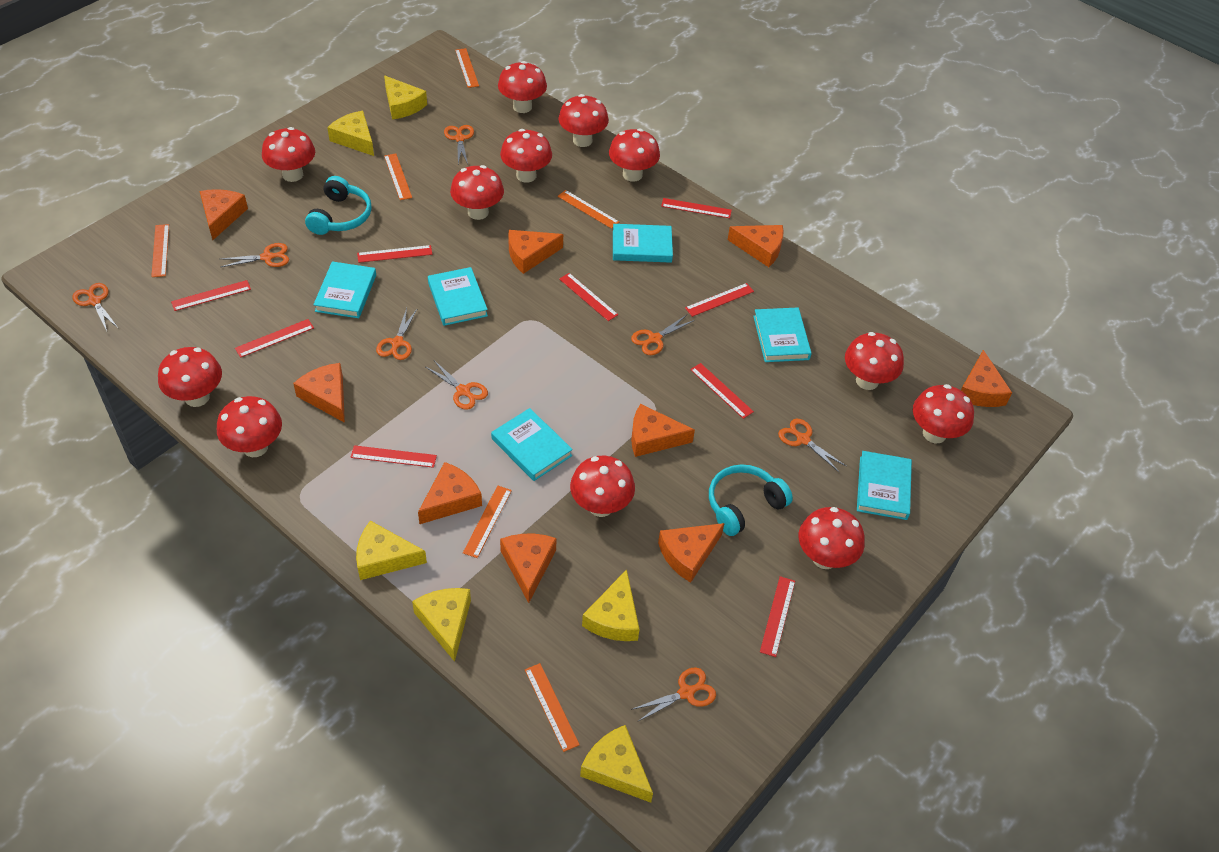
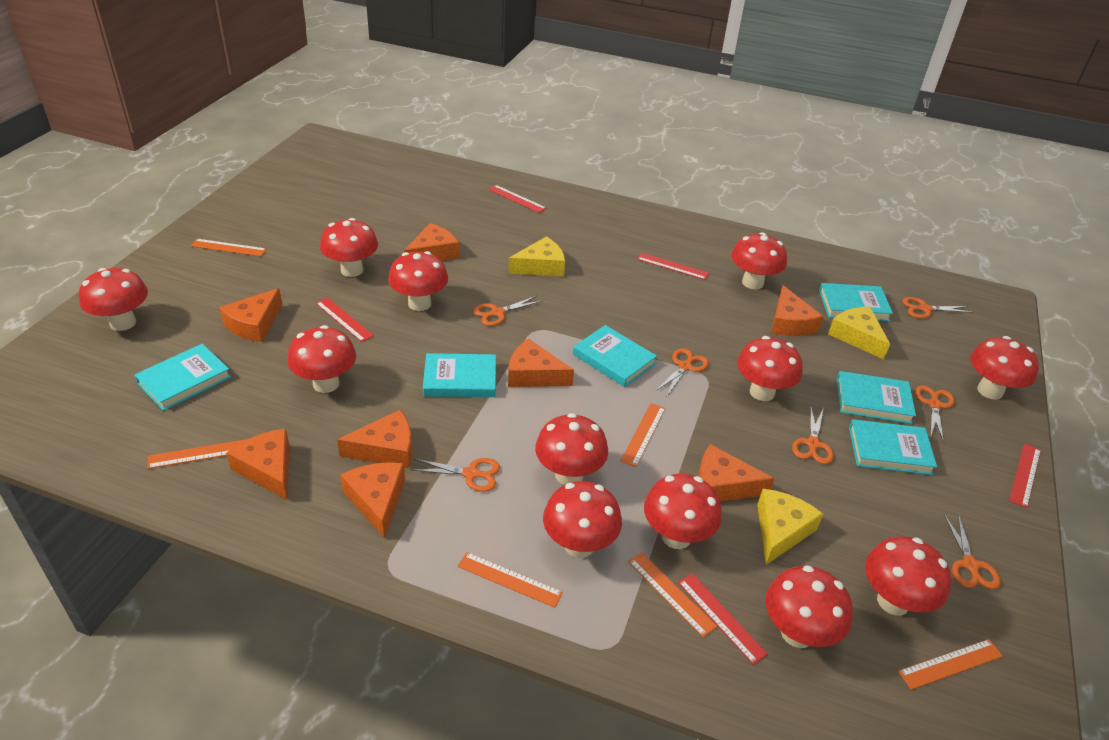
orange cheese: [199,189,248,240] [293,363,345,423] [418,462,482,524] [500,534,557,603] [508,230,563,274] [631,404,695,457] [658,523,725,583] [728,225,784,267] [961,350,1012,407] = 9 -> [219,288,282,342] [226,429,289,500] [337,410,412,468] [340,462,405,539] [404,223,459,261] [508,338,574,387] [698,444,774,501] [771,285,823,336] = 8
orange scissors: [72,283,119,331] [221,243,289,267] [376,308,418,360] [426,360,488,410] [444,125,474,164] [631,315,694,355] [631,668,716,722] [778,419,846,472] = 8 -> [412,458,500,492] [473,296,542,326] [656,348,709,396] [792,407,834,464] [902,297,973,319] [915,385,955,442] [944,514,1001,589] = 7
red ruler: [171,280,251,311] [235,319,314,358] [350,445,437,468] [357,245,432,263] [559,273,618,321] [661,198,732,218] [685,283,754,317] [690,363,754,419] [760,576,795,657] = 9 -> [316,298,374,342] [488,185,547,213] [637,253,709,280] [678,573,768,665] [1009,443,1041,508] = 5
turquoise headphones: [305,176,372,235] [709,464,793,536] = 2 -> none = 0
yellow cheese: [327,111,374,156] [356,521,427,580] [384,75,427,119] [412,588,471,662] [580,725,653,803] [582,569,640,641] = 6 -> [508,236,565,276] [757,489,823,565] [828,307,890,359] = 3

